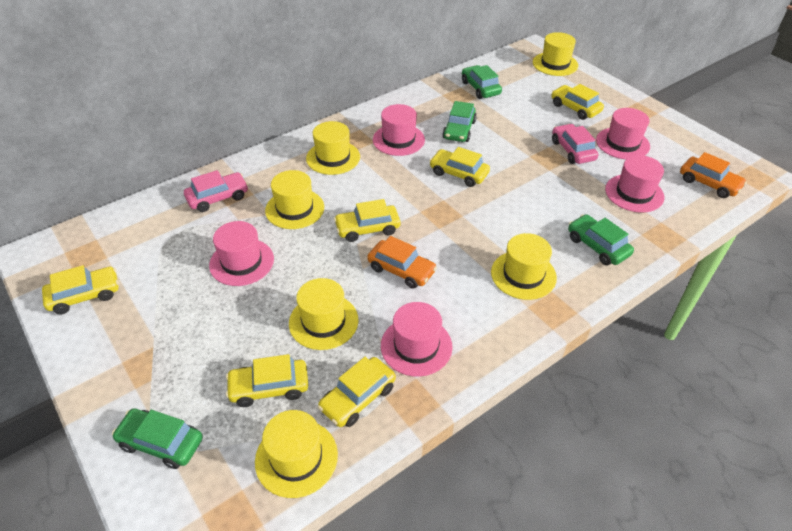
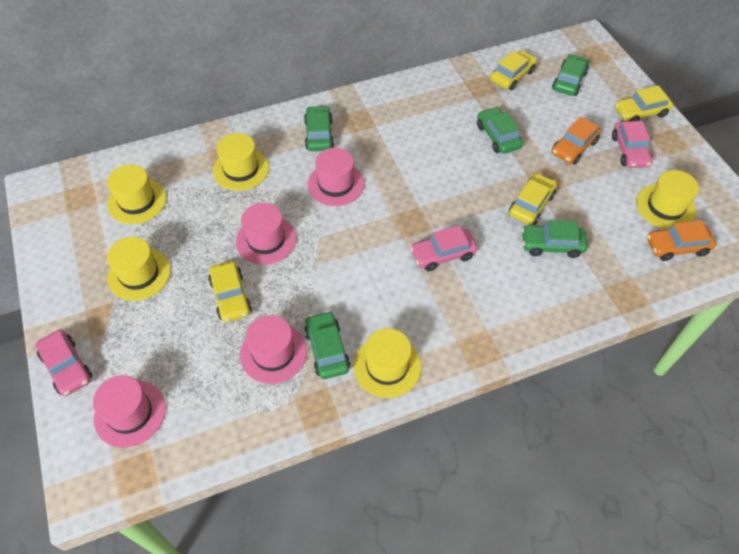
green car: [112,408,203,469] [442,101,477,142] [462,65,502,99] [568,214,634,265] = 4 -> [304,105,334,151] [304,311,350,379] [477,107,523,154] [522,220,588,258] [552,54,589,96] = 5
pink car: [184,170,248,212] [552,124,598,164] = 2 -> [35,329,92,396] [410,225,478,271] [612,121,653,168] = 3
pink hat: [209,221,274,286] [373,104,425,156] [381,302,453,377] [596,108,650,159] [605,155,664,213] = 5 -> [93,375,166,448] [236,203,296,265] [240,315,307,384] [308,148,365,206] = 4
yellow car: [42,265,119,314] [226,354,308,407] [318,357,396,427] [334,199,400,242] [429,147,490,187] [551,84,604,120] = 6 -> [208,261,252,322] [490,50,537,90] [509,173,557,225] [615,85,673,121] = 4
yellow hat: [255,410,338,498] [265,170,324,229] [289,278,359,350] [306,121,360,175] [491,233,557,300] [533,32,578,76] = 6 -> [107,164,166,224] [107,237,171,301] [213,133,269,191] [353,328,421,398] [636,170,699,230] = 5

